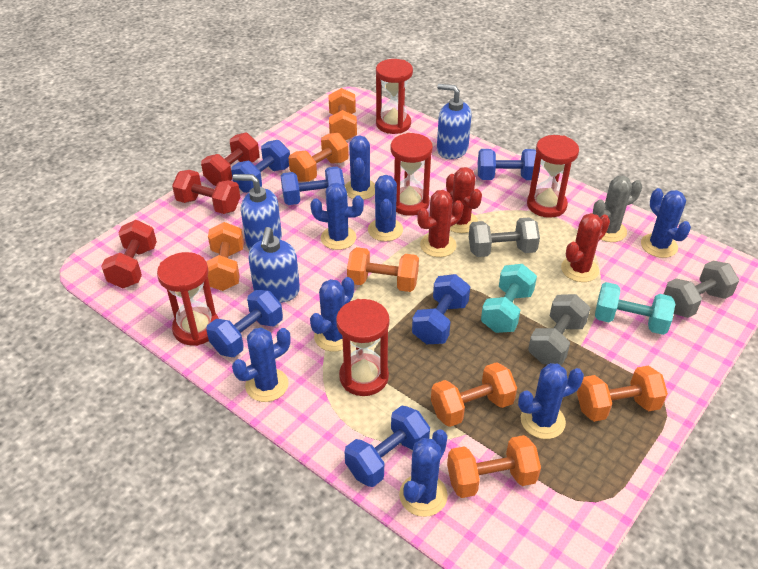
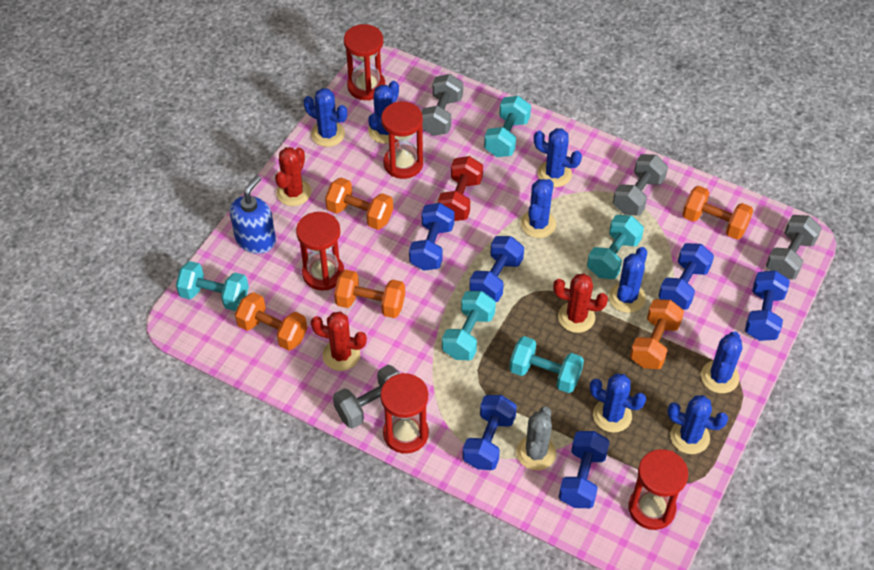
blue soap dispenser: [233,174,282,250] [248,227,300,303] [437,84,472,159] = 3 -> [230,175,276,254] = 1
grey dumbbell: [469,217,540,257] [528,294,590,365] [664,261,739,318] = 3 -> [333,365,400,429] [422,74,463,136] [613,154,668,216] [766,215,822,280] = 4
orange dumbbell: [206,222,244,291] [288,133,349,182] [329,88,357,141] [347,247,419,292] [431,362,517,427] [447,435,541,498] [577,366,668,422] = 7 -> [235,292,307,351] [325,178,393,230] [334,270,405,318] [630,299,684,369] [682,186,753,240] = 5
red dumbbell: [101,220,157,288] [172,170,240,214] [201,132,260,186] = 3 -> [438,156,483,221] = 1
turquoise dumbbell: [481,264,537,333] [595,282,675,335] = 2 -> [176,261,249,311] [442,291,496,360] [484,96,531,157] [509,336,584,393] [587,215,644,279] = 5

